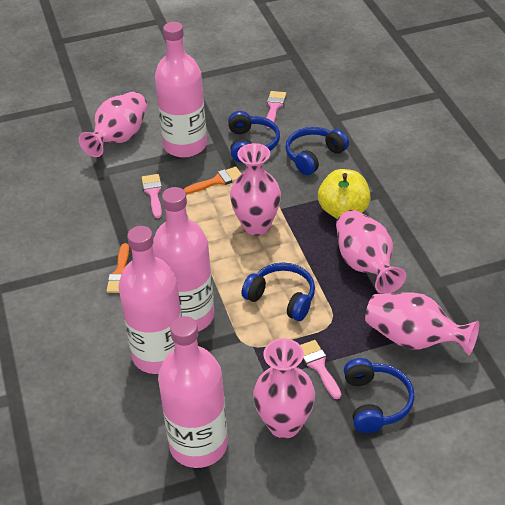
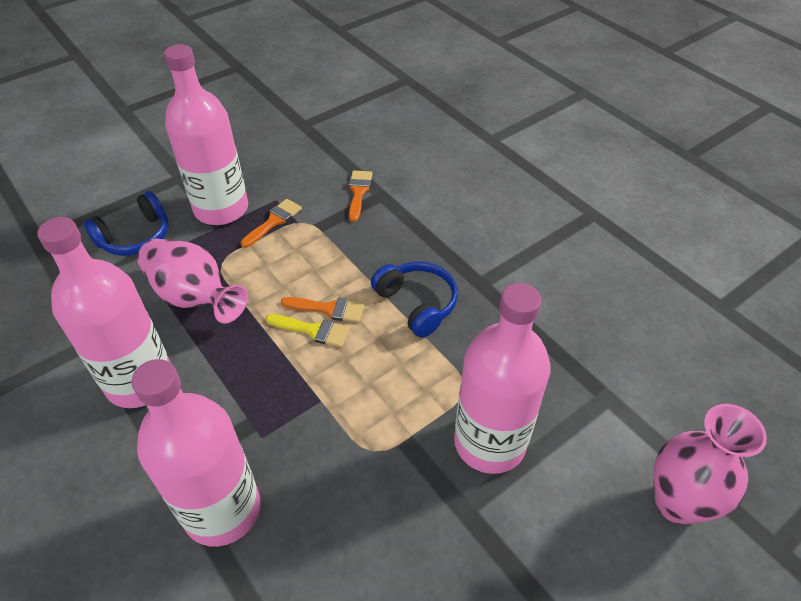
blue headphones: [228,111,280,163] [241,262,315,321] [285,127,349,175] [344,358,415,433] = 4 -> [83,191,169,256] [371,261,458,338] = 2
orange brush: [107,243,129,293] [184,167,241,194] = 2 -> [241,199,302,248] [281,297,364,323] [349,170,372,222] = 3
pink brush: [142,174,162,218] [266,91,286,128] [301,340,341,399] = 3 -> none = 0
pink vase: [79,92,148,157] [230,143,281,236] [253,338,315,439] [336,210,406,294] [365,293,479,356] = 5 -> [137,239,248,324] [654,404,767,524] = 2
yellow apple: [318,169,371,219] = 1 -> none = 0
yellow brush: none = 0 -> [266,314,350,347] = 1

